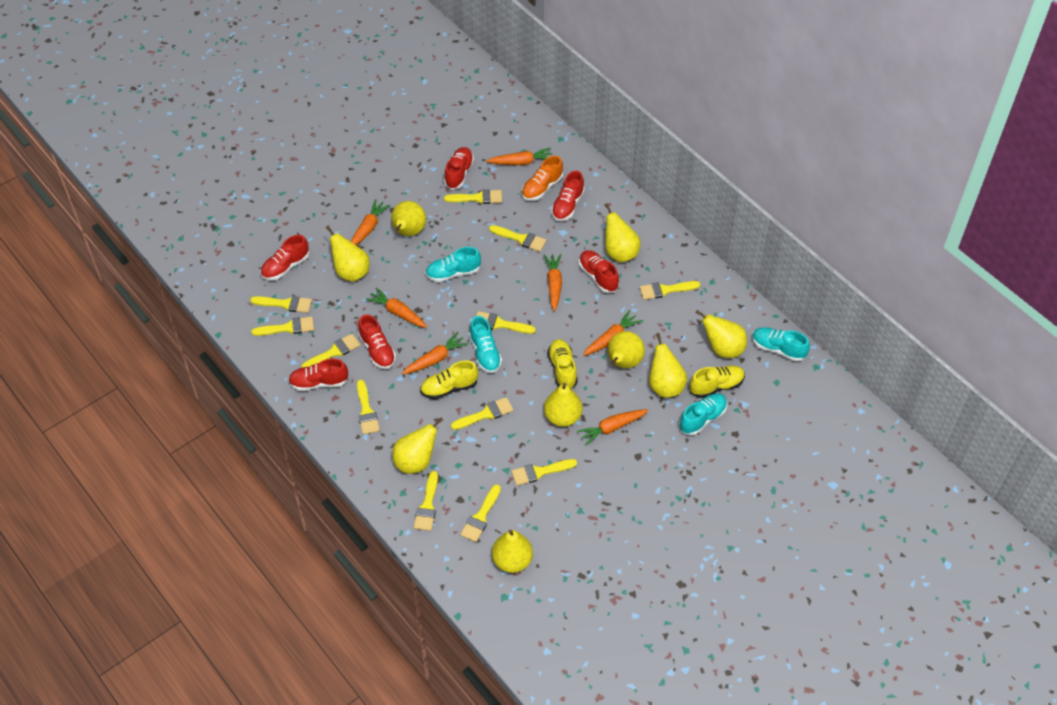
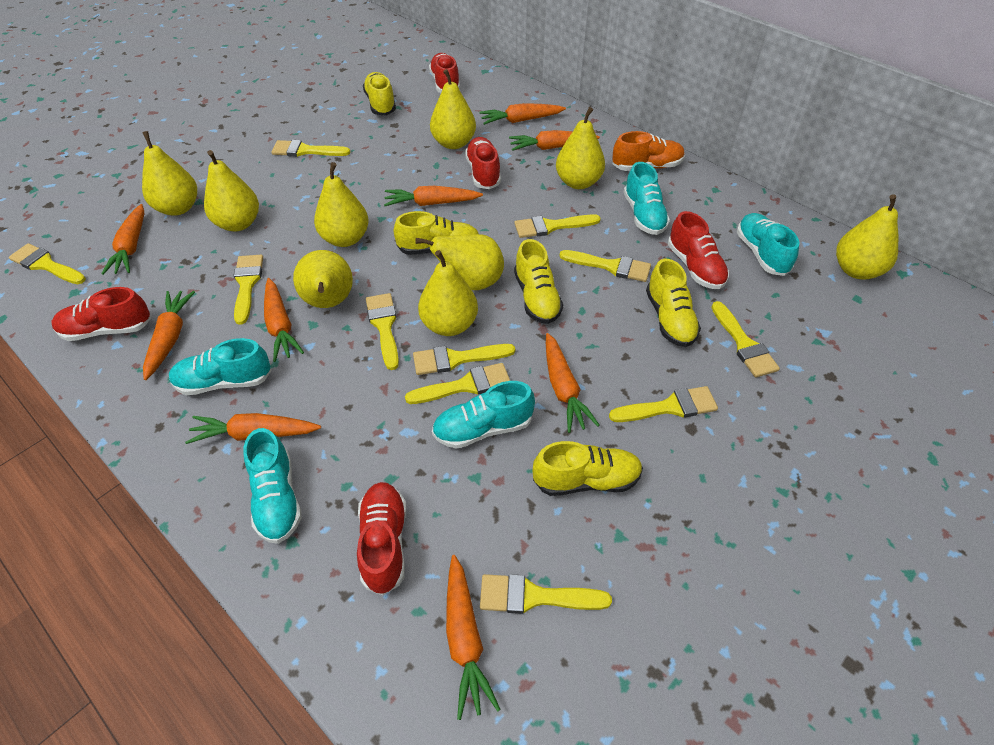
orange carrot: [350,199,390,246] [365,287,427,328] [402,332,468,374] [486,148,552,165] [544,254,562,311] [577,409,648,446] [583,310,642,356] = 7 -> [101,204,144,275] [143,291,195,380] [185,413,321,444] [264,278,304,362] [384,186,483,206] [446,555,501,720] [479,103,566,125] [509,130,600,151] [546,333,600,433] = 9
red shoe: [261,235,309,280] [288,359,348,391] [358,314,396,369] [444,147,474,190] [551,171,585,221] [579,250,619,293] = 6 -> [51,287,151,341] [357,482,406,595] [429,53,460,93] [465,137,501,189] [668,211,729,289] = 5
turquoise shoe: [425,247,481,282] [469,316,502,373] [679,393,727,436] [752,327,810,362] = 4 -> [169,338,272,395] [243,428,302,544] [432,381,535,449] [624,162,670,235] [736,213,799,276] = 5
yellow brush: [250,296,312,313] [251,316,314,336] [301,334,360,368] [357,380,380,435] [414,471,438,531] [444,189,502,204] [451,397,514,430] [460,484,501,542] [476,311,536,334] [489,225,546,252] [511,459,577,486] [639,281,700,300] = 12 -> [9,243,86,284] [234,255,263,325] [271,140,350,157] [366,293,399,370] [405,363,510,404] [413,344,515,375] [480,574,612,614] [514,214,601,238] [559,250,651,282] [609,386,718,422] [711,301,780,377] = 11
yellow shoe: [420,360,478,400] [547,339,578,389] [690,366,745,398] = 3 -> [363,72,396,115] [394,211,479,255] [514,239,563,324] [533,441,643,496] [646,259,701,347] = 5

